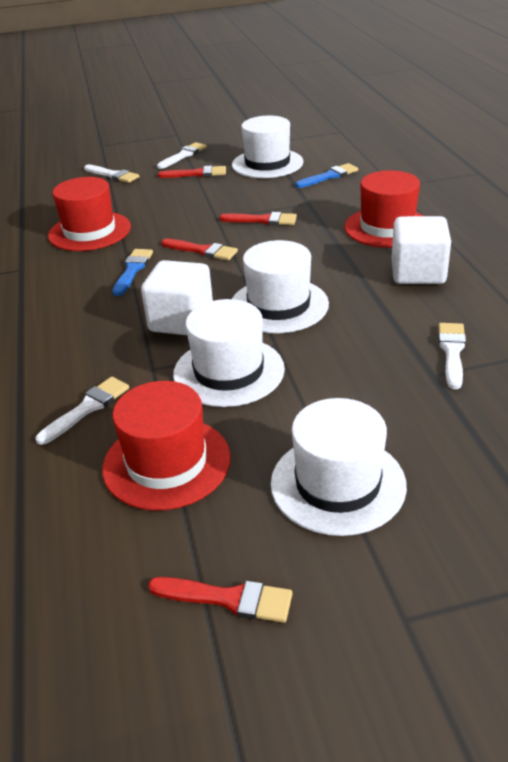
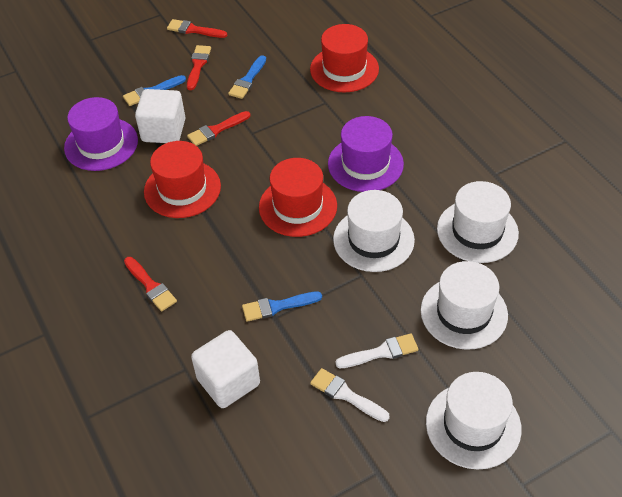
blue brush: [113,249,153,296] [295,163,358,188] = 2 -> [123,75,186,106] [228,55,266,99] [242,292,322,322] = 3
purple hat: none = 0 -> [64,97,138,171] [328,116,404,192] = 2
white brush: [36,377,129,445] [84,164,140,183] [157,142,207,169] [438,323,466,389] = 4 -> [310,368,390,422] [335,333,418,368] = 2

